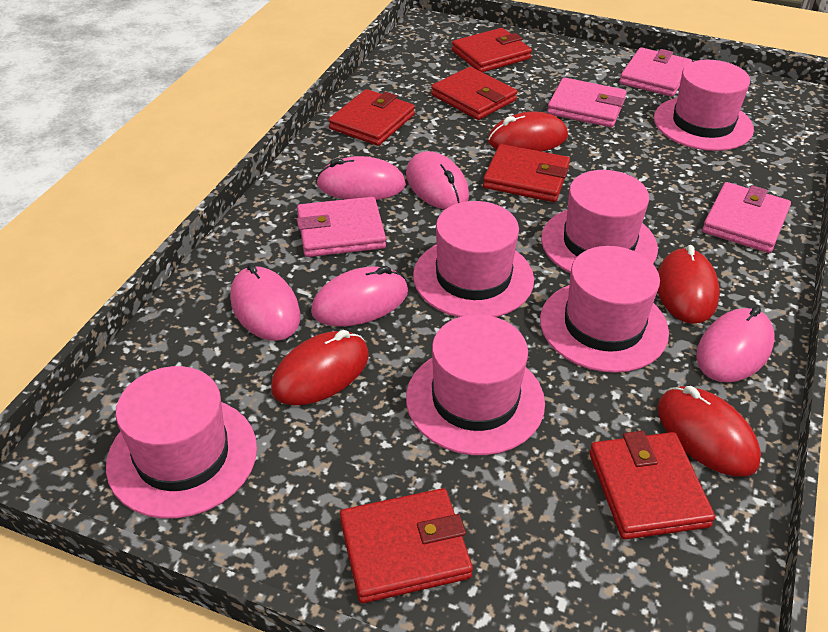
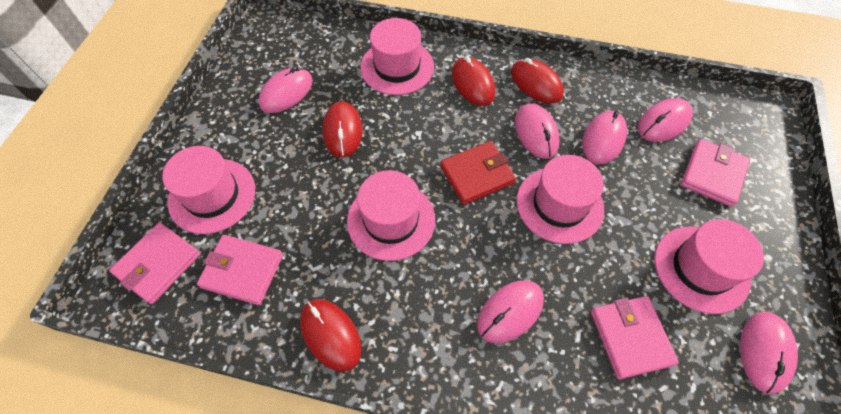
pink hat: [106,366,257,519] [406,315,545,455] [413,201,534,317] [540,246,669,373] [541,170,658,273] [654,60,754,151] = 6 -> [162,146,255,234] [347,170,435,261] [360,18,434,95] [517,155,604,244] [655,219,764,314] = 5
pink mouse: [230,263,300,341] [311,266,408,326] [316,156,406,200] [406,151,469,210] [696,306,775,383] = 5 -> [258,67,313,113] [477,280,544,343] [515,103,560,159] [582,111,627,164] [638,98,693,142] [740,312,798,394] = 6
red wallet: [328,89,415,146] [340,488,473,603] [431,67,517,120] [452,28,532,72] [483,144,570,202] [589,431,715,540] = 6 -> [440,141,516,205] = 1

